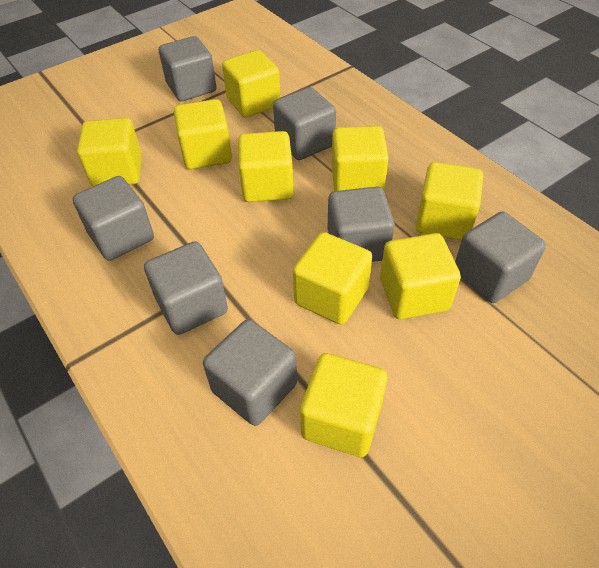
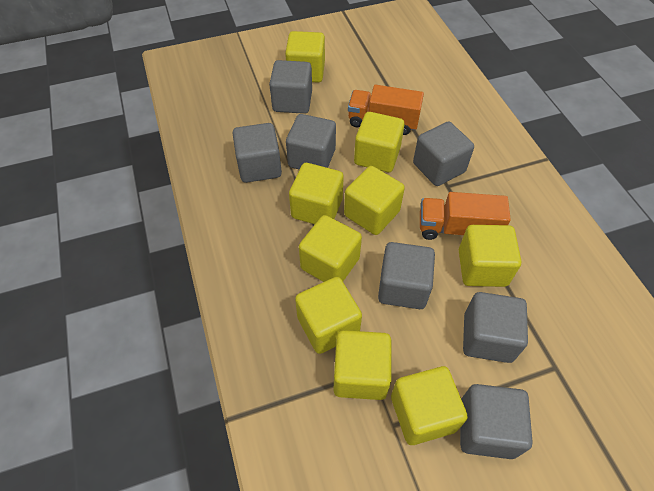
orange truck: none = 0 -> [348,85,424,135] [420,192,511,240] = 2

